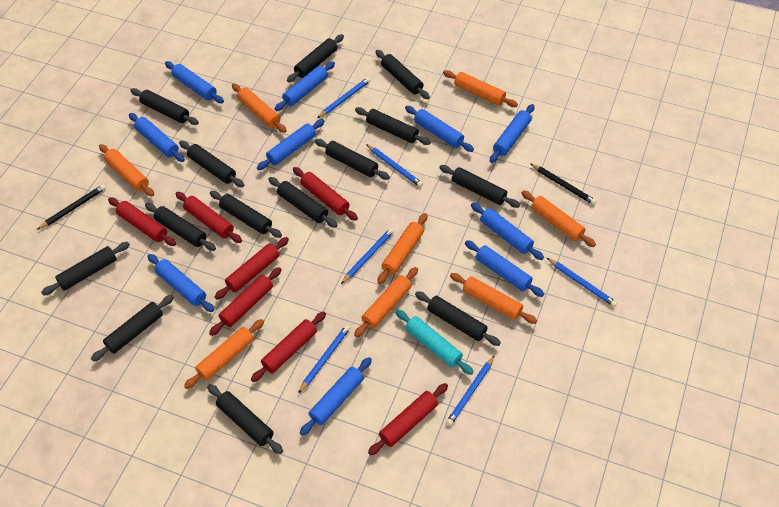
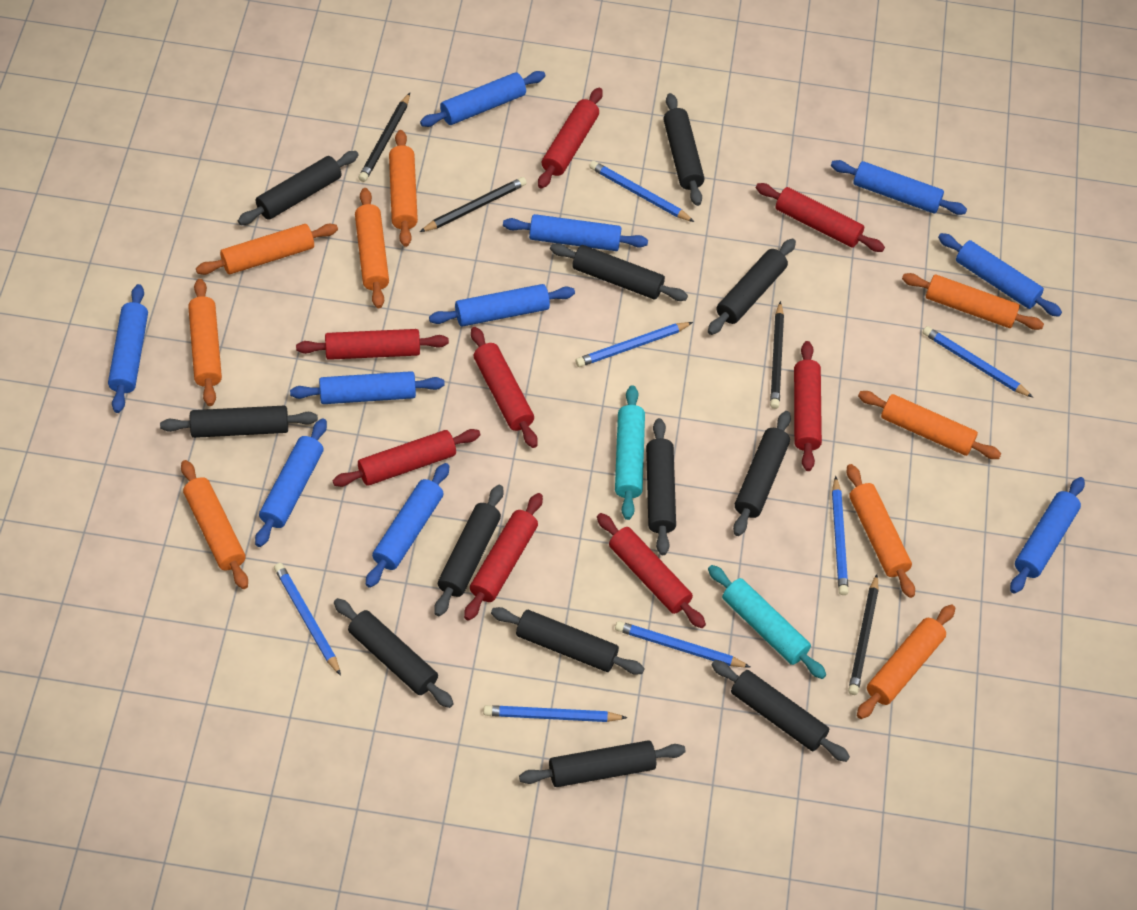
black pencil: [37,184,106,230] [530,163,596,205] = 2 -> [359,93,410,182] [420,177,527,232] [770,301,784,409] [848,574,879,695] = 4
black rolling pin: [41,242,130,296] [91,295,174,362] [130,88,199,125] [145,203,216,251] [179,141,244,187] [207,384,283,454] [210,191,282,238] [268,177,337,228] [287,34,344,83] [315,139,390,180] [355,107,431,145] [375,50,430,99] [415,291,501,346] [439,165,520,208] = 14 -> [160,406,318,438] [238,151,359,225] [334,598,454,708] [434,485,503,616] [491,607,645,675] [519,740,686,787] [550,243,688,301] [646,418,676,555] [663,93,704,206] [708,239,796,335] [711,660,850,762] [733,411,791,536] = 12
blue pencil: [298,325,350,393] [317,77,371,118] [341,228,394,284] [366,144,423,187] [446,355,495,426] [547,258,617,307] = 6 -> [274,563,341,676] [483,705,627,722] [575,322,693,367] [589,161,694,222] [615,621,750,668] [832,476,849,595] [923,326,1033,398] = 7
orange rolling pin: [99,144,154,196] [184,319,264,389] [232,83,287,133] [354,267,418,337] [377,213,427,284] [443,70,518,107] [450,273,537,324] [521,190,596,247] = 8 -> [181,460,248,589] [188,279,222,406] [196,223,338,275] [355,188,389,308] [389,130,418,247] [847,464,915,598] [857,604,955,719] [858,391,1001,459] [902,273,1044,330] = 9
red rolling pin: [108,197,176,246] [175,192,242,243] [209,267,282,336] [215,237,289,300] [251,311,326,382] [293,167,358,221] [368,383,448,455] = 7 -> [296,329,449,360] [332,429,480,487] [464,493,543,621] [471,327,538,448] [538,88,603,189] [597,513,706,628] [756,183,885,252] [794,341,822,471] = 8
turquoise rolling pin: [396,310,474,375] = 1 -> [615,385,645,520] [708,565,826,679] = 2

